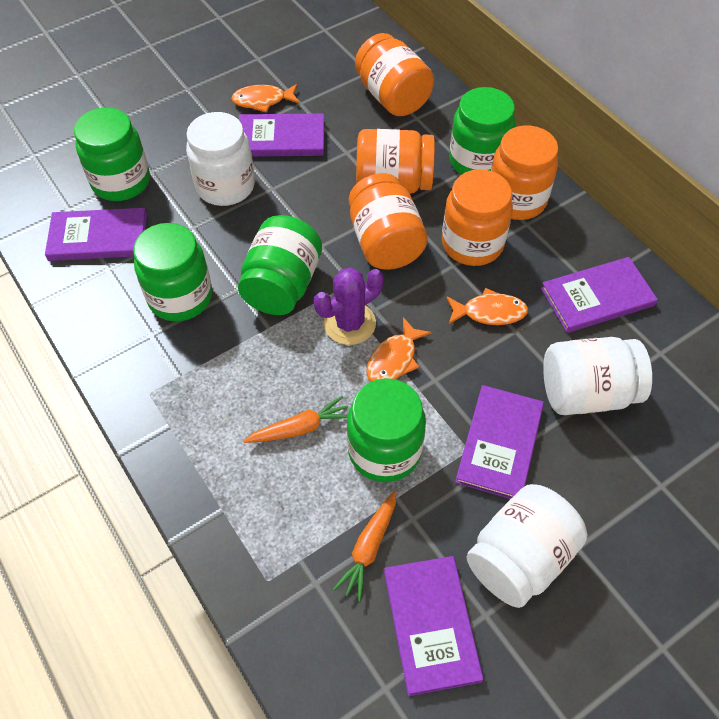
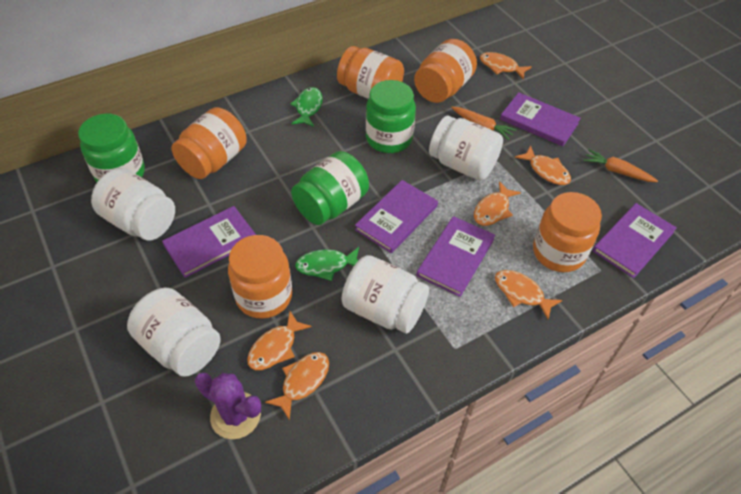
green fish: none = 0 -> [290,87,323,127] [295,247,359,281] = 2
green jar: [74,108,150,201] [133,223,212,321] [238,215,322,315] [347,378,426,482] [449,87,516,175] = 5 -> [78,114,145,182] [291,151,369,225] [366,80,416,153] = 3
orange fish: [231,84,300,113] [366,317,432,382] [446,288,528,325] = 3 -> [247,311,312,370] [265,352,329,420] [474,181,521,226] [480,52,532,79] [495,270,562,320] [515,145,571,185] = 6
white jar: [186,112,255,206] [467,484,587,608] [543,337,652,415] = 3 -> [91,168,175,240] [127,288,221,377] [342,255,429,334] [429,116,503,181] = 4

